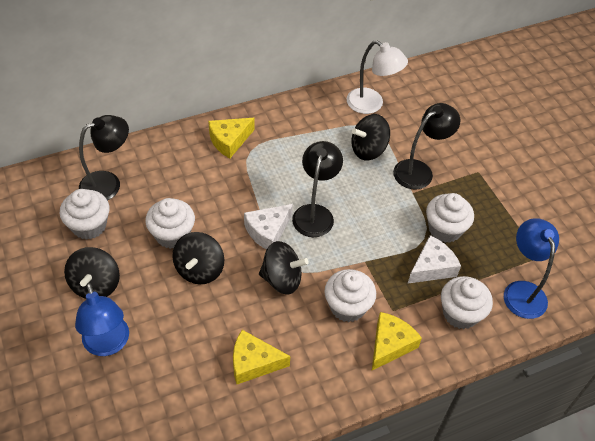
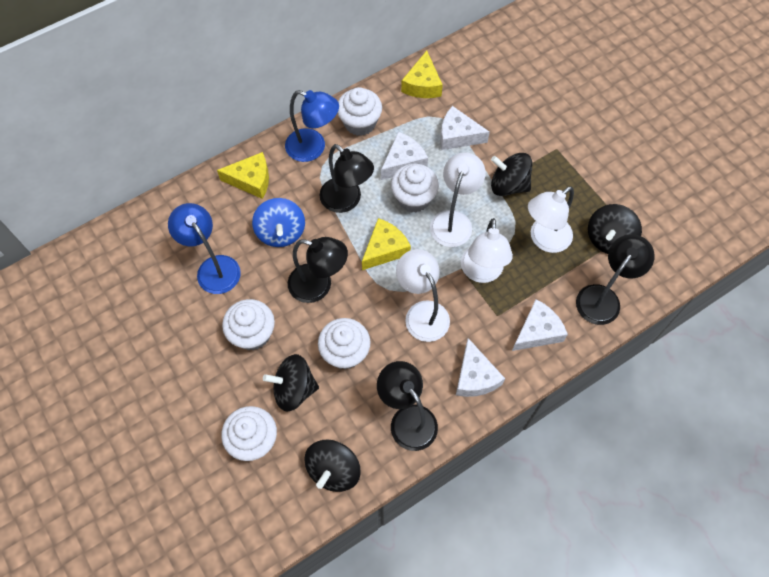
black lamp: [79,115,129,201] [292,141,343,237] [393,103,461,189] = 3 -> [288,237,348,303] [320,144,374,213] [377,361,438,451] [576,234,655,325] = 4
blue spinning top: none = 0 -> [252,198,305,247] = 1
white cheese: [244,204,293,250] [408,235,461,283] = 2 -> [381,132,428,180] [440,106,490,150] [456,338,505,397] [512,299,568,351] = 4
white lamp: [347,40,408,114] = 1 -> [396,249,450,342] [430,152,486,247] [461,218,513,283] [528,186,574,253] = 4

